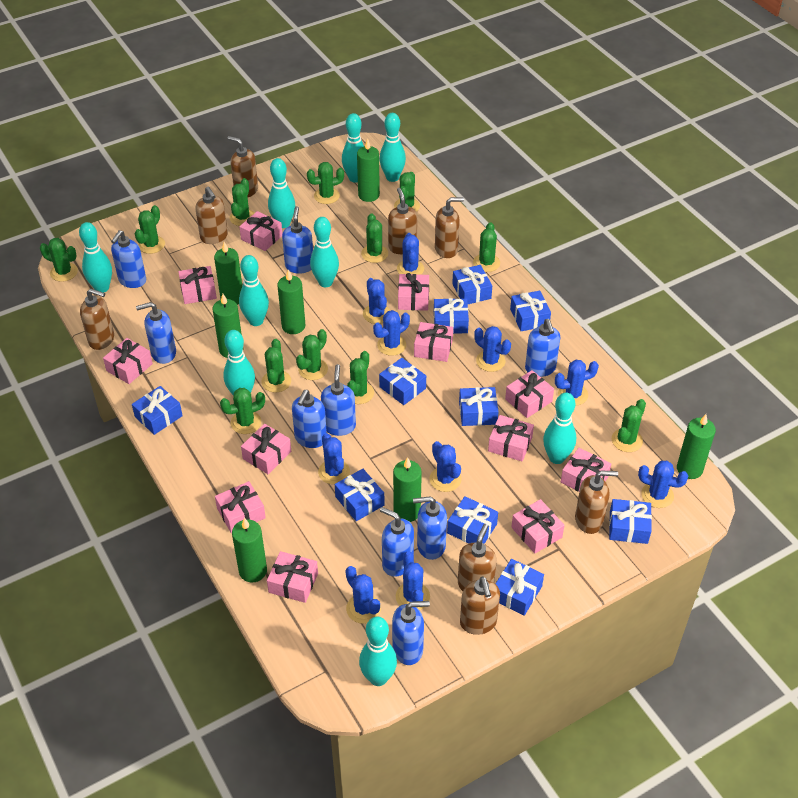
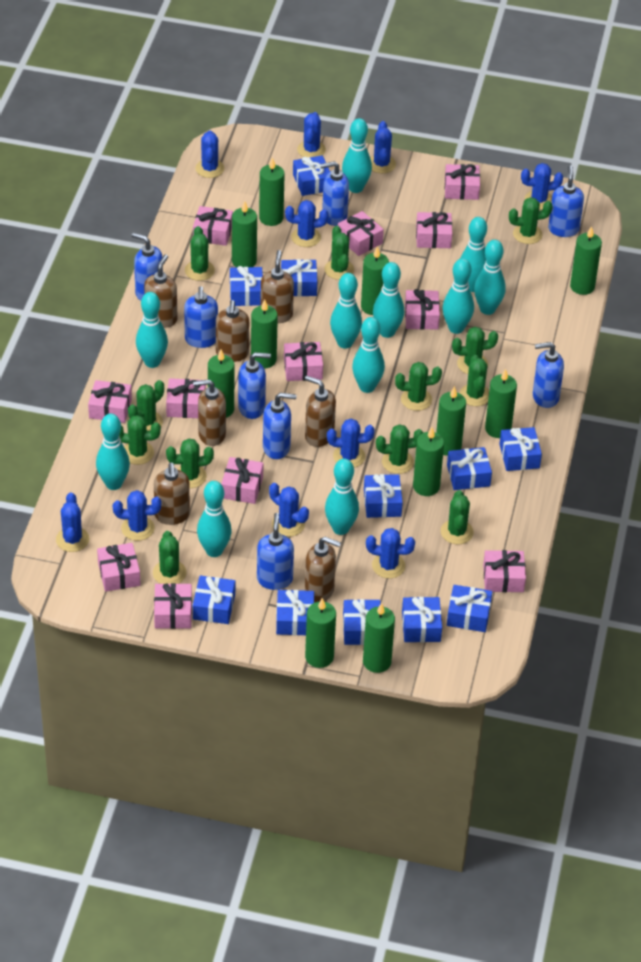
blue gift: [132,386,183,435] [335,469,385,521] [379,358,426,405] [434,298,469,333] [447,496,498,544] [452,265,492,304] [459,387,499,426] [496,559,544,616] [510,291,551,331] [609,499,652,544] = 10 -> [193,576,235,624] [230,266,263,306] [276,590,314,635] [281,259,317,296] [293,155,330,196] [343,599,381,645] [364,474,403,518] [402,597,442,642] [447,447,492,490] [447,585,492,632] [499,427,542,471] = 11
blue soap dispenser: [111,230,146,288] [136,302,176,364] [282,206,313,274] [292,390,327,448] [321,364,356,436] [380,507,414,577] [392,601,430,665] [413,496,447,560] [525,319,560,377] = 9 -> [132,233,163,301] [184,286,218,348] [238,352,271,419] [257,513,294,590] [263,392,297,459] [320,161,349,226] [533,342,564,408] [548,166,584,237] = 8
brown soap dispenser: [80,289,114,350] [195,187,228,244] [227,136,258,197] [388,188,417,254] [435,197,464,258] [458,524,497,591] [460,576,500,635] [575,470,618,534] = 8 -> [144,255,178,328] [154,463,190,525] [193,379,226,446] [216,300,249,362] [260,250,294,323] [305,376,336,447] [305,537,341,603] = 7
green candle: [213,294,242,358] [214,242,242,305] [232,518,267,583] [277,269,305,334] [357,138,380,202] [393,457,422,522] [677,414,716,479] = 7 -> [208,350,234,418] [232,201,257,267] [251,299,278,368] [259,157,285,226] [305,598,336,668] [361,247,389,315] [363,603,395,673] [413,427,444,496] [436,386,466,456] [485,369,517,438] [570,226,602,295] = 11
turquoise bowling pin: [79,222,112,293] [223,330,255,396] [239,255,269,326] [268,158,295,228] [310,217,339,287] [342,113,364,183] [359,617,397,686] [379,113,406,182] [543,392,576,464] = 9 -> [96,414,130,490] [136,292,168,368] [197,481,232,557] [325,459,359,535] [330,273,362,349] [342,118,372,193] [352,317,385,393] [373,262,404,338] [443,258,474,334] [460,217,487,292] [474,239,506,315] = 11

